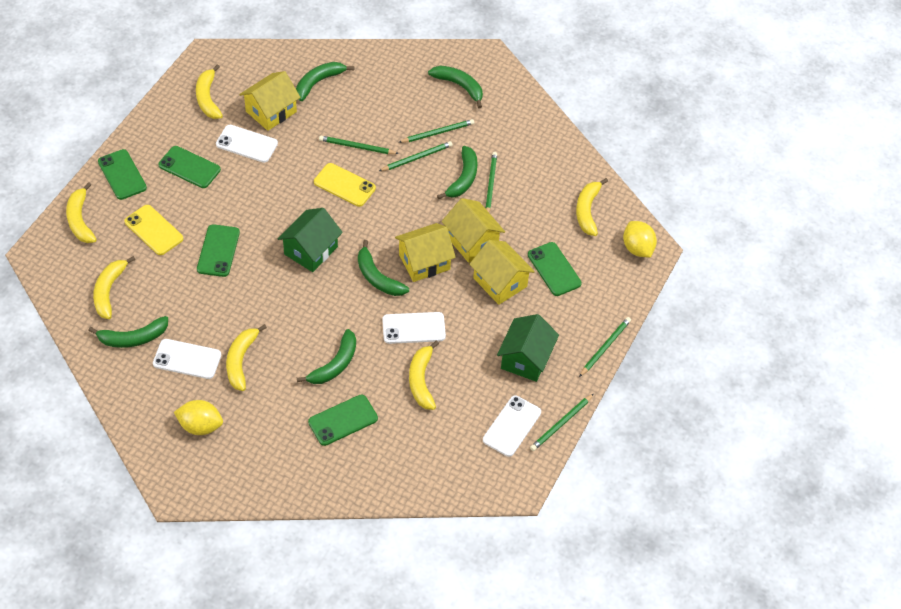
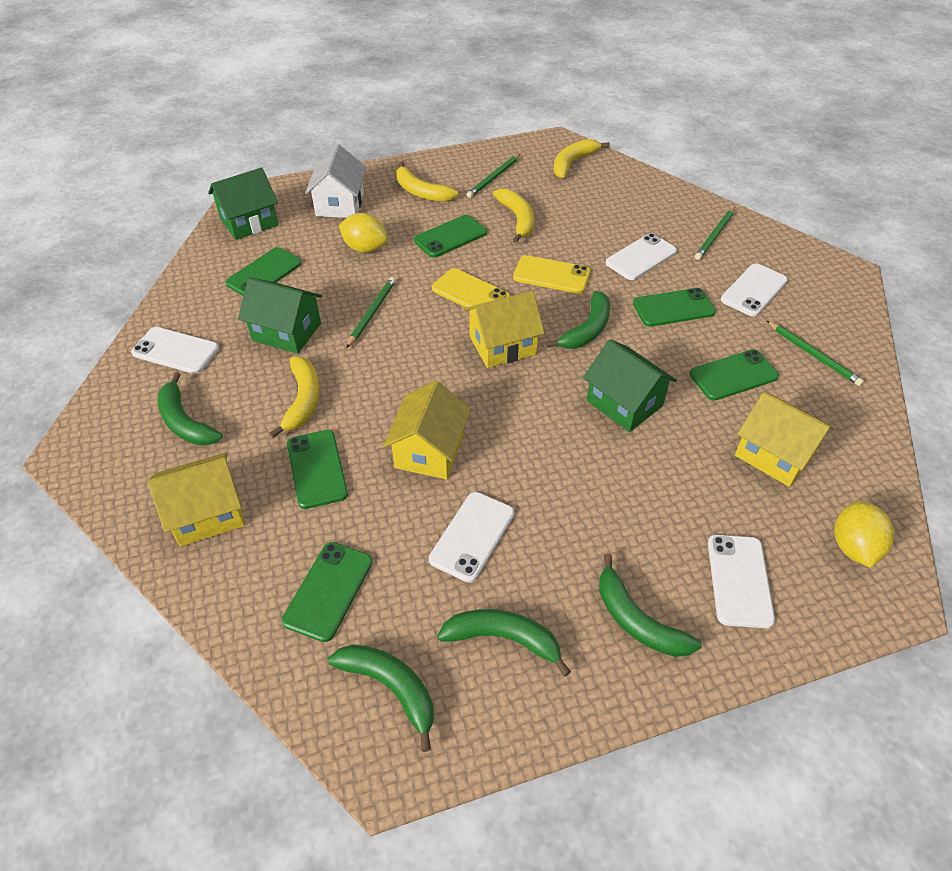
green banana: [88,316,168,348] [296,62,354,101] [297,329,356,384] [358,240,409,296] [428,66,483,108] [437,146,478,199] = 6 -> [157,372,223,445] [328,644,434,752] [438,609,571,677] [546,291,610,349] [599,554,702,657] = 5
green house: [278,208,343,272] [497,314,559,382] = 2 -> [208,168,279,240] [238,277,322,354] [583,339,677,432] = 3
green pencil: [319,136,399,154] [379,141,452,171] [398,119,474,143] [485,152,497,212] [530,394,594,451] [579,317,631,377] = 6 -> [346,277,396,348] [467,154,520,198] [695,207,735,260] [767,321,864,386] = 4
green phone: [98,149,147,200] [158,146,221,188] [197,224,240,277] [308,395,378,446] [528,242,582,296] = 5 -> [226,247,302,296] [282,542,373,642] [287,430,348,509] [414,215,487,258] [633,288,716,327] [689,349,779,401] = 6
white house: none = 0 -> [305,144,367,218] = 1
white phone: [153,339,221,379] [216,125,278,163] [382,312,446,344] [483,395,541,457] = 4 -> [131,327,219,374] [429,492,514,582] [605,233,677,280] [708,535,775,628] [721,263,788,316] = 5
yellow banana: [66,182,97,243] [93,256,136,319] [196,64,223,119] [226,324,267,391] [409,340,439,410] [576,178,608,236] = 6 -> [269,357,320,438] [396,161,458,202] [493,188,534,243] [553,139,610,178] = 4

